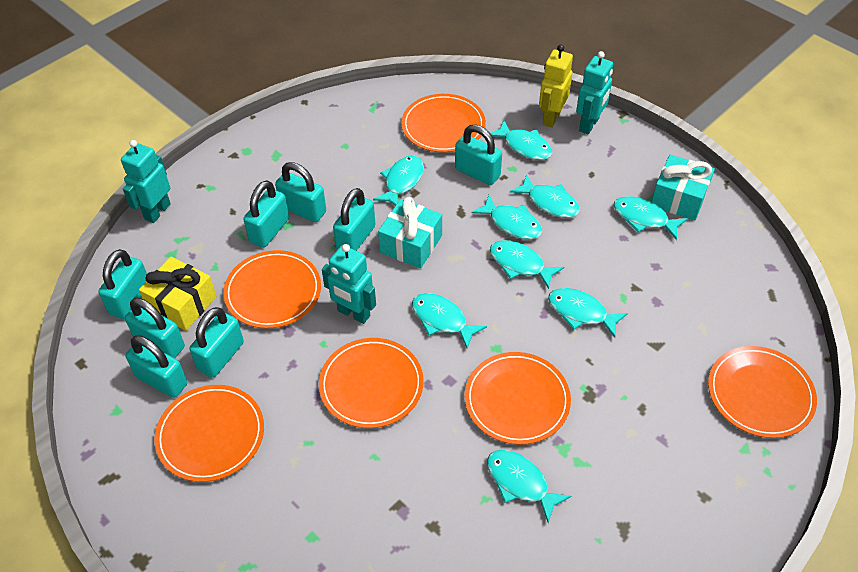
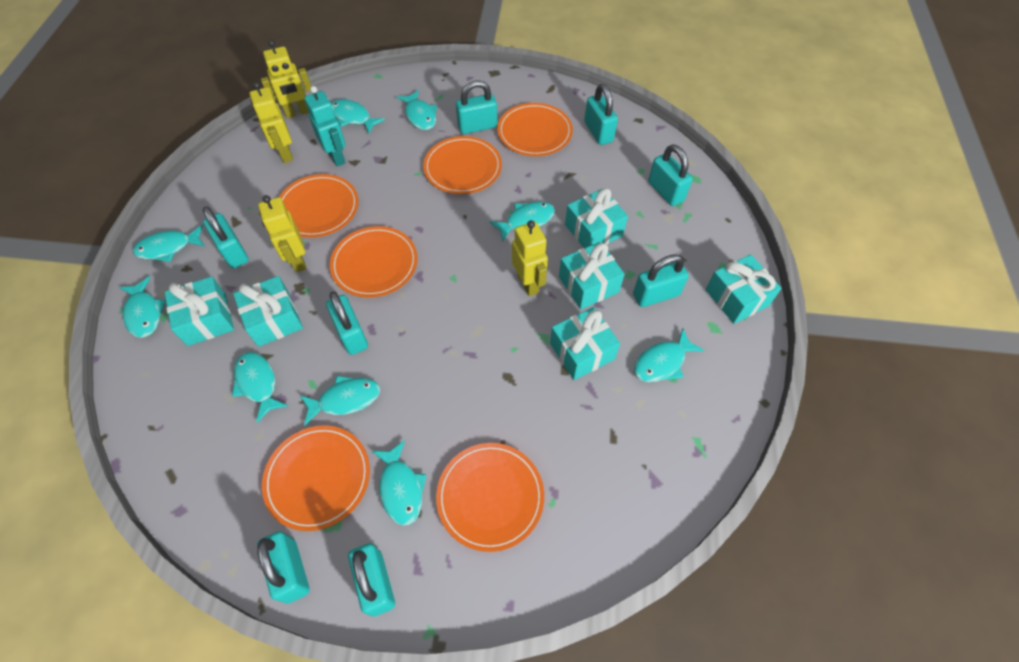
turquoise gift: [378,197,442,268] [652,155,715,220] = 2 -> [165,276,234,346] [233,276,303,347] [550,307,620,380] [559,242,625,309] [565,188,628,248] [706,254,781,324] = 6
turquoise robot: [121,140,171,223] [322,244,376,324] [576,51,613,134] = 3 -> [304,86,346,167] = 1
yellow gift: [139,257,217,331] = 1 -> none = 0
yellow robot: [539,45,573,128] = 1 -> [249,82,293,163] [258,195,306,272] [261,40,311,118] [512,220,548,296] = 4

